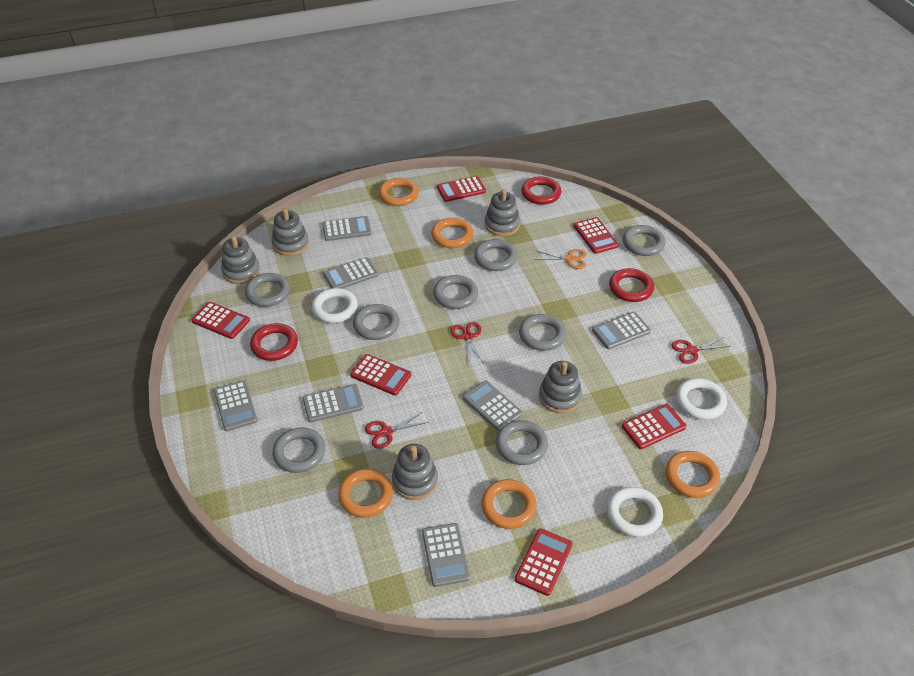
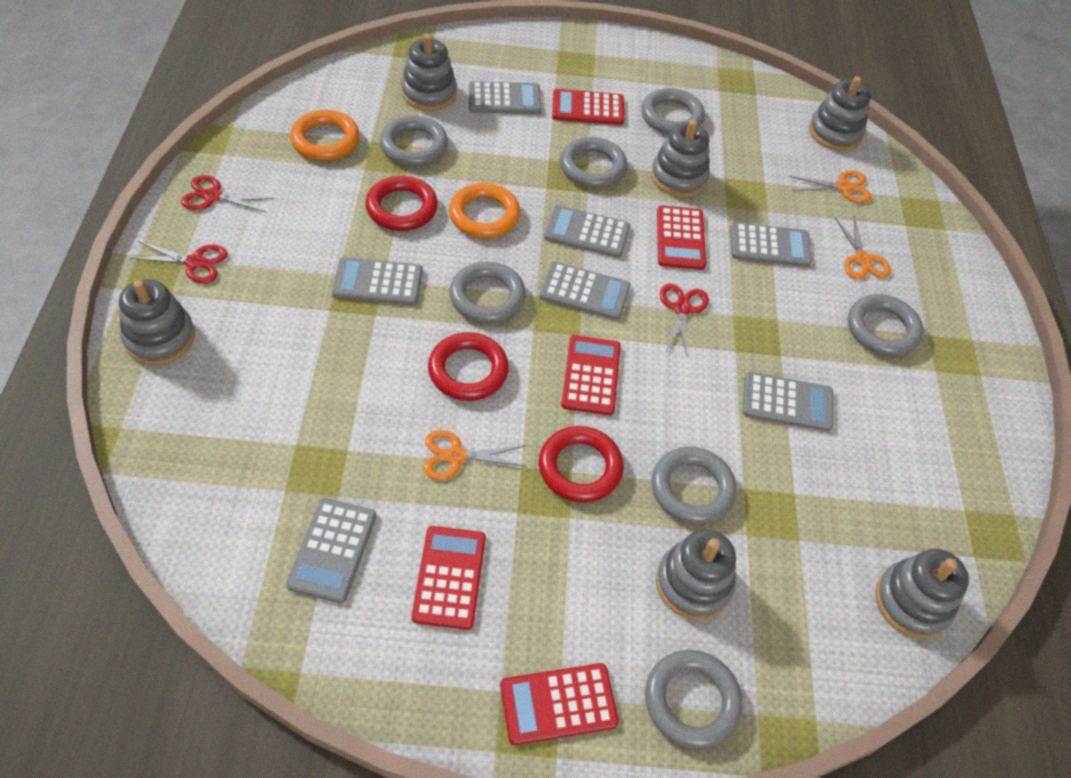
grey ring: [245,273,290,307] [272,428,325,473] [353,304,400,340] [433,275,478,309] [474,239,517,271] [496,420,548,465] [519,314,566,351] [623,225,666,256] = 8 -> [380,116,448,166] [449,261,526,324] [560,137,627,188] [641,88,705,135] [645,650,743,749] [651,447,737,524] [848,294,923,356] = 7
grey stacking toy: [221,236,260,284] [272,208,309,256] [392,444,438,500] [485,189,520,236] [539,361,582,413] = 5 -> [119,279,195,365] [401,34,457,111] [651,120,710,197] [656,529,736,620] [809,76,871,151] [875,549,969,638] = 6
orange ring: [338,469,393,518] [379,178,419,206] [431,218,473,248] [481,479,537,529] [665,451,720,498] = 5 -> [290,110,360,161] [449,183,520,238] = 2
orange scissors: [534,249,586,269] = 1 -> [424,430,527,480] [789,170,871,203] [835,216,891,279] = 3
red calculator: [191,302,250,339] [350,354,411,396] [437,176,486,202] [515,529,573,596] [574,217,619,254] [622,404,687,449] = 6 -> [412,526,486,630] [500,663,619,745] [552,89,624,125] [561,335,621,415] [657,206,706,270] = 5
white ring: [312,288,358,323] [607,487,663,537] [676,378,727,420] = 3 -> none = 0

